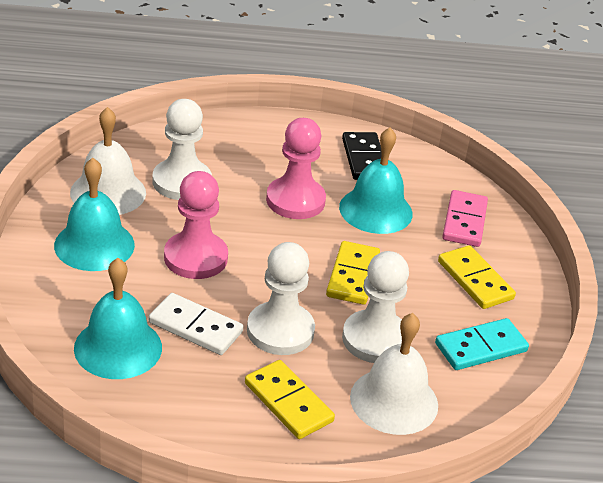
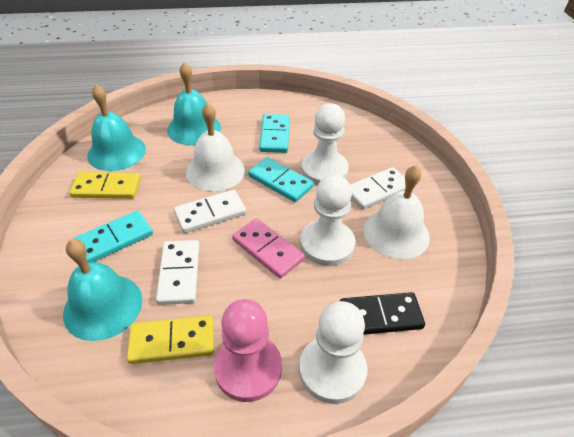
pink pawn: [164,171,228,279] [266,118,326,219] = 2 -> [214,299,282,402] = 1
turquoise domino: [435,318,529,370] = 1 -> [74,210,153,262] [248,157,314,202] [259,114,290,153] = 3
white domino: [149,293,244,355] = 1 -> [156,240,199,305] [174,190,246,233] [350,167,406,210] = 3
yellow domino: [245,360,335,439] [326,241,380,305] [438,245,516,309] = 3 -> [69,172,141,199] [127,315,214,364] = 2

